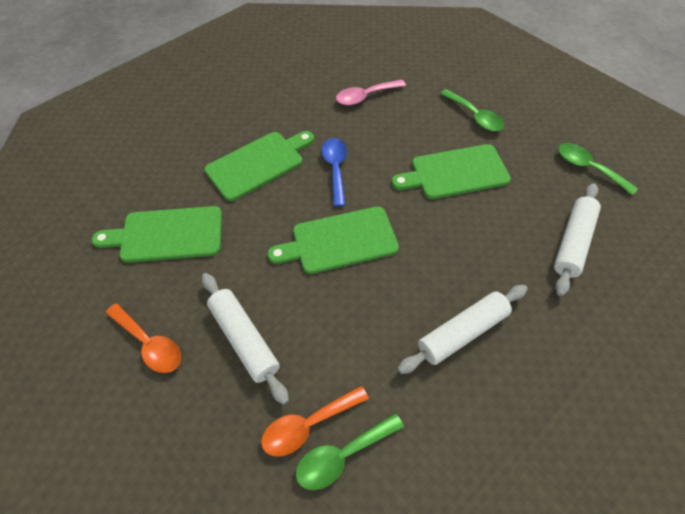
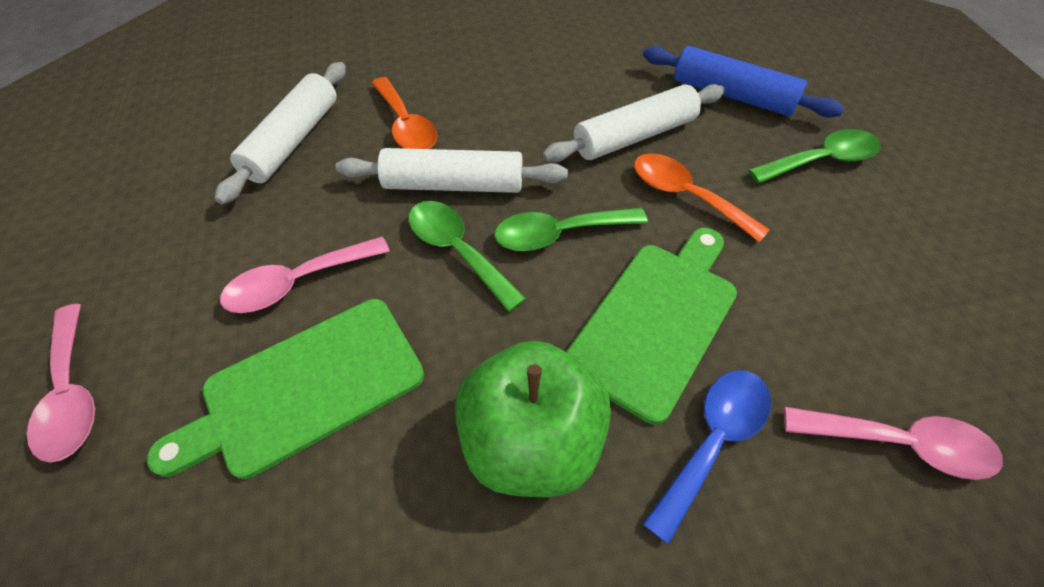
blue rolling pin: none = 0 -> [643,46,844,118] = 1
green apple: none = 0 -> [455,341,611,497] = 1
green cutting board: [92,206,222,263] [204,131,314,201] [268,206,399,274] [391,144,511,199] = 4 -> [147,299,424,479] [566,228,737,424] = 2
pink spoon: [336,80,406,105] = 1 -> [27,304,95,463] [220,236,390,313] [784,407,1003,480] = 3

